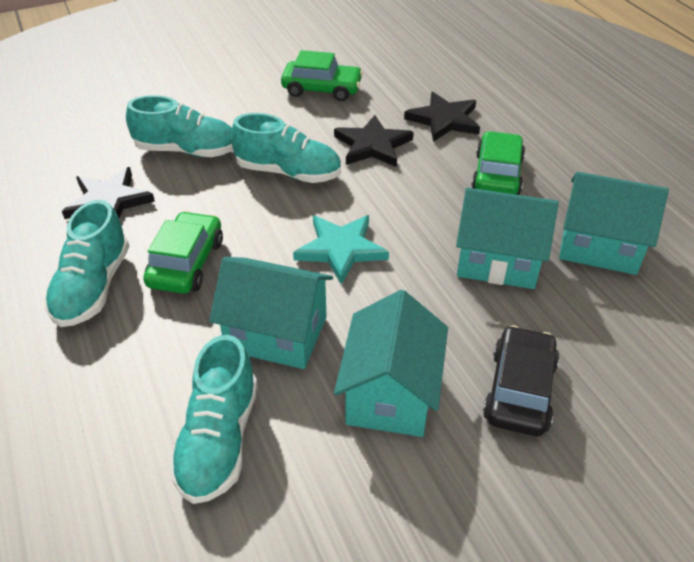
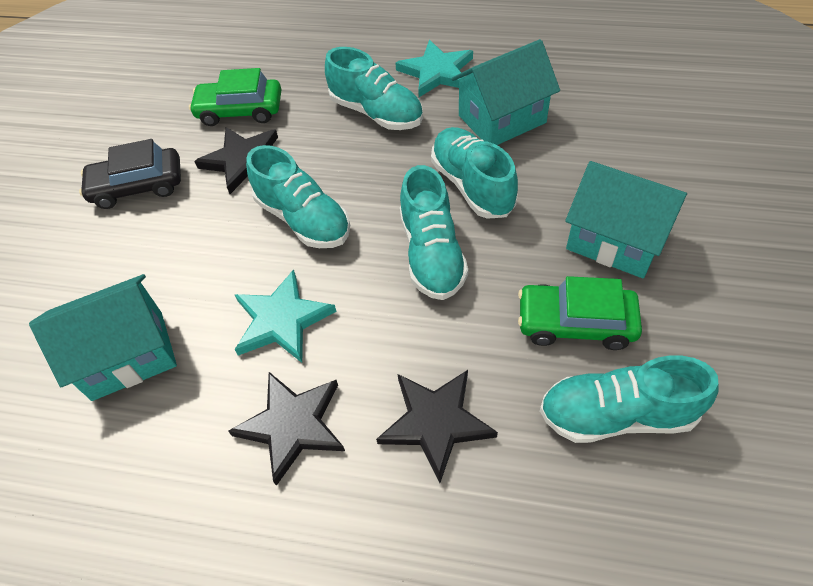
green car: [143,211,223,294] [281,50,363,101] [471,131,525,195] = 3 -> [189,68,281,126] [518,276,642,350] = 2
turquoise house: [209,257,333,369] [334,290,448,437] [456,188,559,289] [559,172,669,275] = 4 -> [29,274,177,401] [451,39,560,145] [565,161,687,278] = 3
turquoise shoe: [44,200,129,327] [126,95,233,157] [169,335,258,504] [231,113,341,183] = 4 -> [246,145,350,248] [325,47,423,130] [400,165,468,300] [431,127,518,219] [540,355,719,443] = 5
turquoise star: [293,215,389,285] = 1 -> [234,269,337,363] [395,40,473,97] = 2

